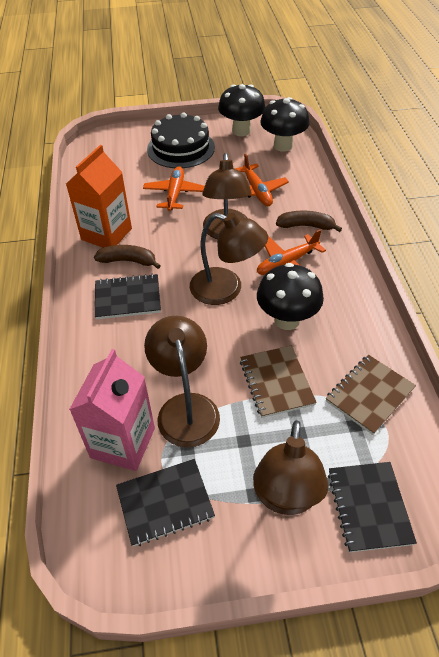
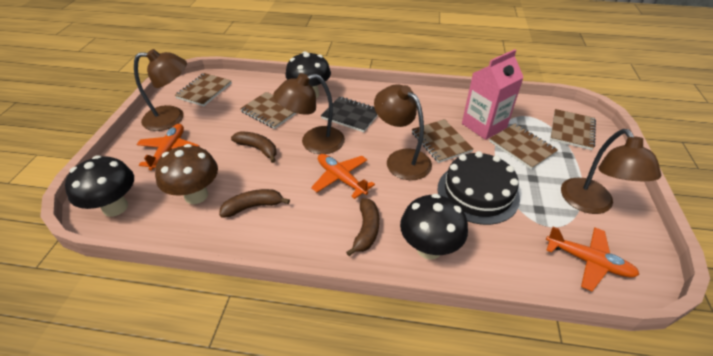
black notebook: [95,274,161,320] [116,459,215,546] [328,462,417,553] = 3 -> [321,97,378,132] = 1
brown banana: [94,245,161,269] [276,211,342,232] = 2 -> [219,189,290,218] [231,131,277,163] [346,198,379,256] = 3
brown mushroom: none = 0 -> [155,144,218,204] = 1
brown notebook: [240,345,317,418] [326,355,416,435] = 2 -> [175,73,232,106] [240,92,297,129] [412,119,474,163] [489,124,558,170] [550,109,596,150] = 5
orange carton: [66,145,132,247] = 1 -> none = 0

